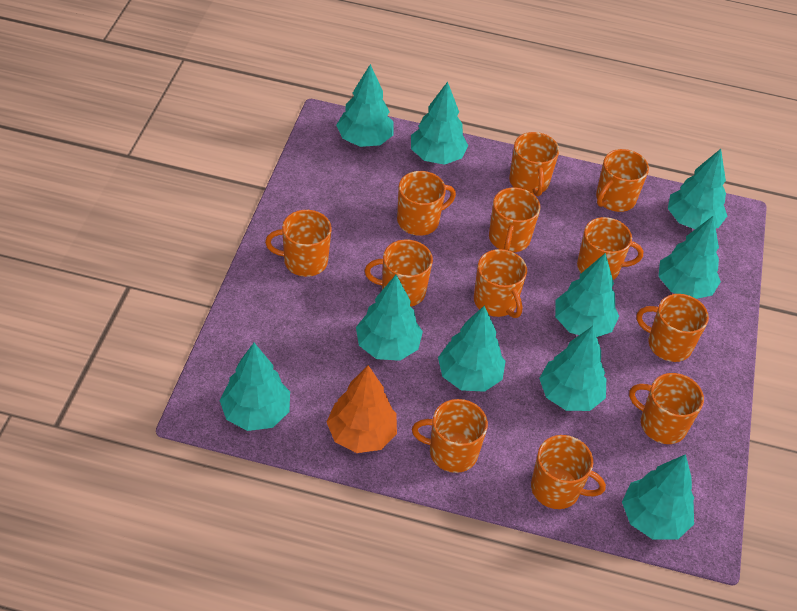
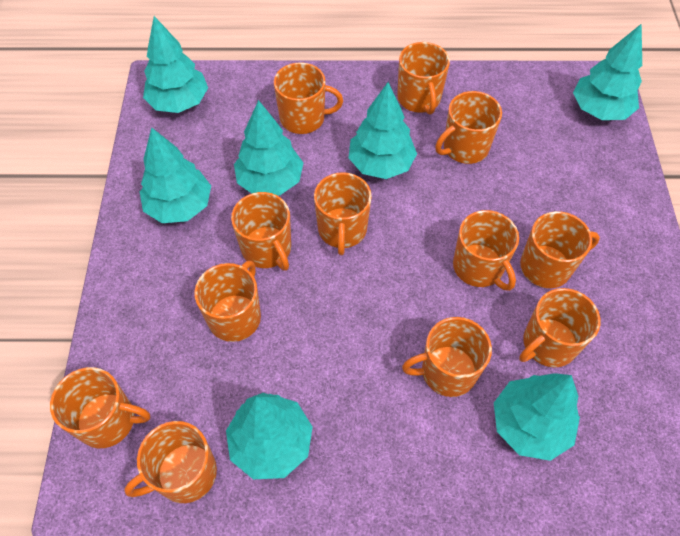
orange tree: [327,365,397,453] = 1 -> none = 0
turquoise tree: [219,343,290,431] [336,64,393,147] [356,275,423,361] [411,82,468,165] [438,306,506,392] [539,326,606,411] [555,253,619,337] [622,454,695,540] [658,215,721,299] [668,149,727,229] = 10 -> [140,127,211,223] [143,16,208,113] [226,393,313,479] [234,100,303,195] [348,82,417,179] [494,373,580,461] [573,23,642,120] = 7

